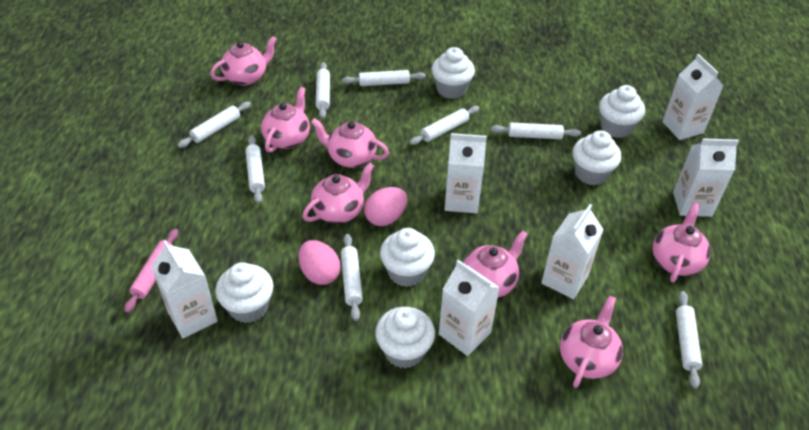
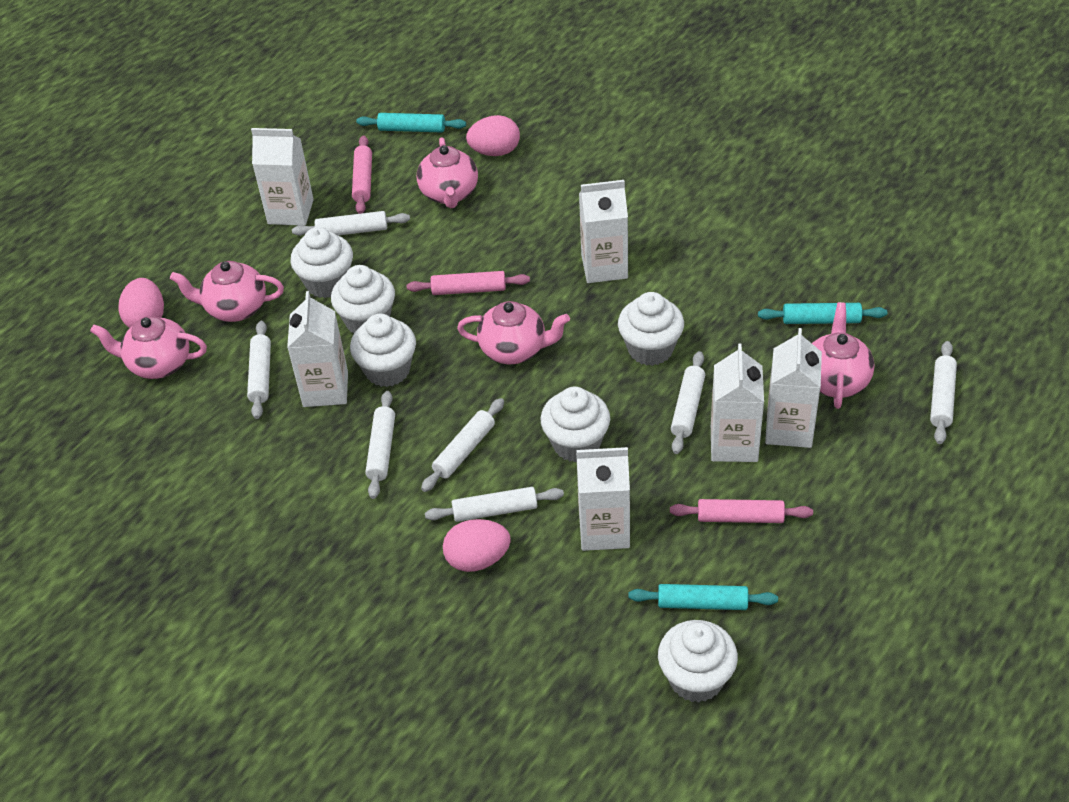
pink egg: [299,240,341,285] [364,187,407,226] = 2 -> [118,278,164,328] [443,519,511,572] [466,115,520,156] = 3
pink rolling pin: [124,229,178,313] = 1 -> [352,135,372,214] [407,271,530,295] [670,499,813,523] = 3
pink teapot: [210,36,277,86] [261,87,310,153] [302,162,374,224] [311,118,389,168] [463,230,528,298] [560,295,623,388] [653,203,711,283] = 7 -> [90,316,207,379] [170,261,284,322] [417,137,478,208] [457,301,570,364] [812,302,874,409] = 5
turquoise rolling pin: none = 0 -> [356,113,466,133] [629,584,778,610] [758,303,887,324] = 3
white rolling pin: [178,101,251,148] [245,135,265,204] [316,62,330,119] [341,234,363,321] [342,70,426,86] [410,106,480,145] [491,123,581,139] [676,291,702,389] = 8 -> [247,321,271,419] [292,211,410,236] [365,391,395,499] [421,398,504,492] [425,487,564,522] [671,351,705,454] [930,341,957,444] = 7

